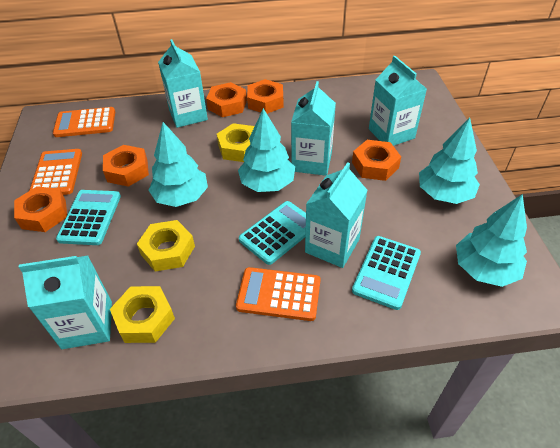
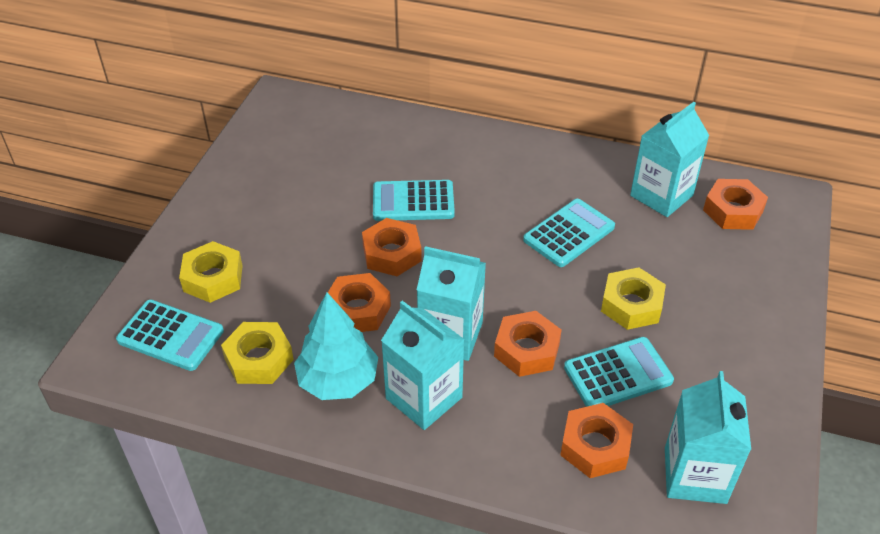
orange calculator: [29,149,82,195] [53,107,115,137] [236,267,321,321] = 3 -> none = 0
turquoise calculator: [56,190,121,245] [239,201,306,265] [352,236,421,310] = 3 -> [116,300,224,371] [373,180,455,221] [523,199,615,267] [564,337,674,407] = 4
turquoise carton: [19,256,112,349] [158,39,208,128] [291,81,336,176] [305,162,368,268] [369,56,427,146] = 5 -> [381,301,465,430] [417,246,486,361] [630,102,709,217] [665,371,751,504] = 4
turquoise tree: [148,122,208,207] [238,108,295,192] [419,118,480,204] [456,194,527,287] = 4 -> [294,293,378,400] = 1

